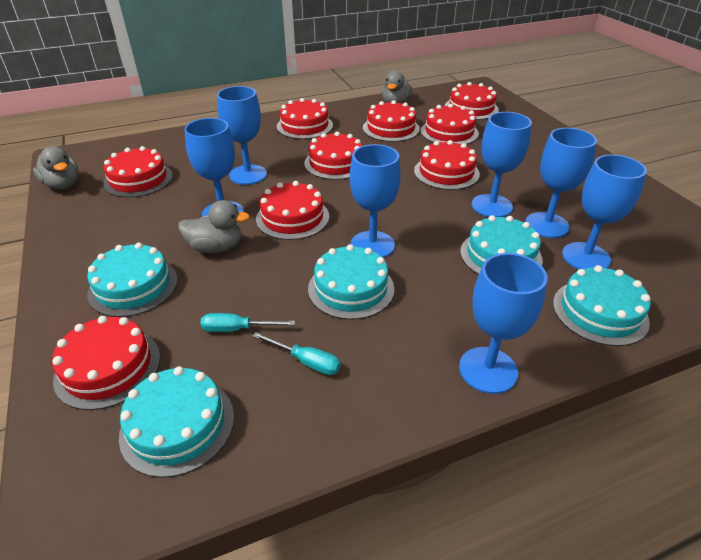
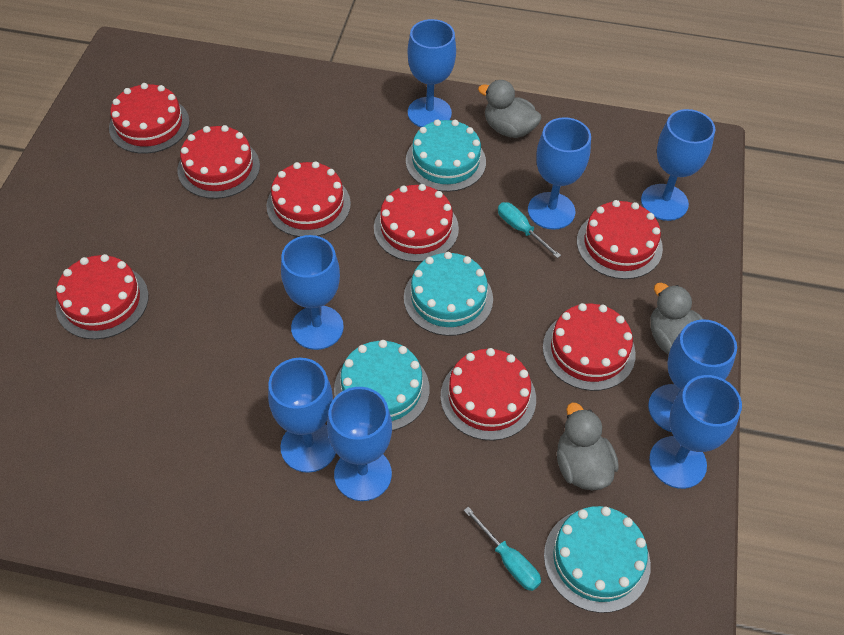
blue goblet: [184,118,244,217] [217,86,267,185] [350,144,401,258] [459,253,547,394] [471,112,532,217] [525,128,597,238] [562,154,647,269] = 7 -> [268,358,336,473] [281,235,344,350] [327,387,392,501] [407,19,456,127] [528,117,591,230] [641,109,715,221] [648,319,737,432] [649,375,742,489] = 8
red cake: [52,316,160,410] [103,146,173,198] [256,181,329,240] [277,98,333,139] [304,132,362,180] [363,100,420,142] [414,140,480,190] [421,104,479,144] [445,82,499,120] = 9 -> [56,254,149,339] [109,83,190,154] [178,125,260,199] [266,161,351,237] [374,184,459,262] [440,348,536,441] [543,303,636,391] [577,200,663,279] = 8
turquoise cake: [87,243,178,317] [119,366,234,478] [308,244,394,320] [460,215,543,275] [553,265,651,346] = 5 -> [334,340,430,431] [404,252,493,336] [406,119,486,192] [544,506,651,613] = 4

